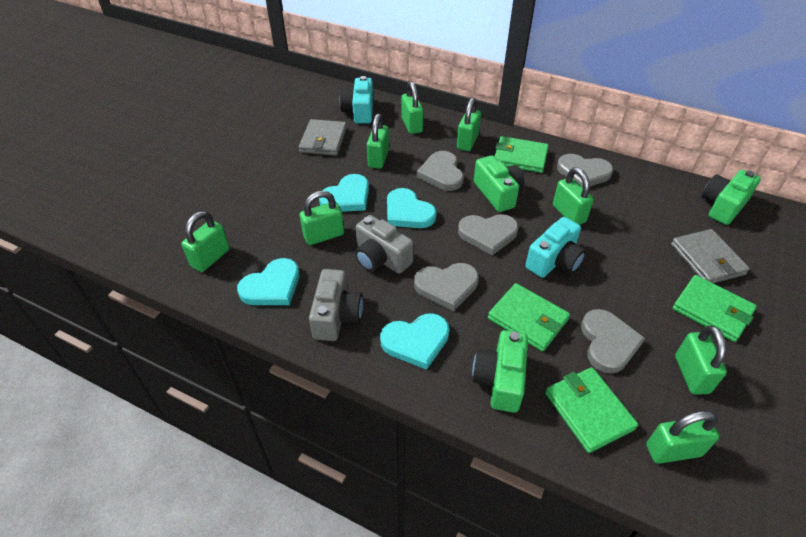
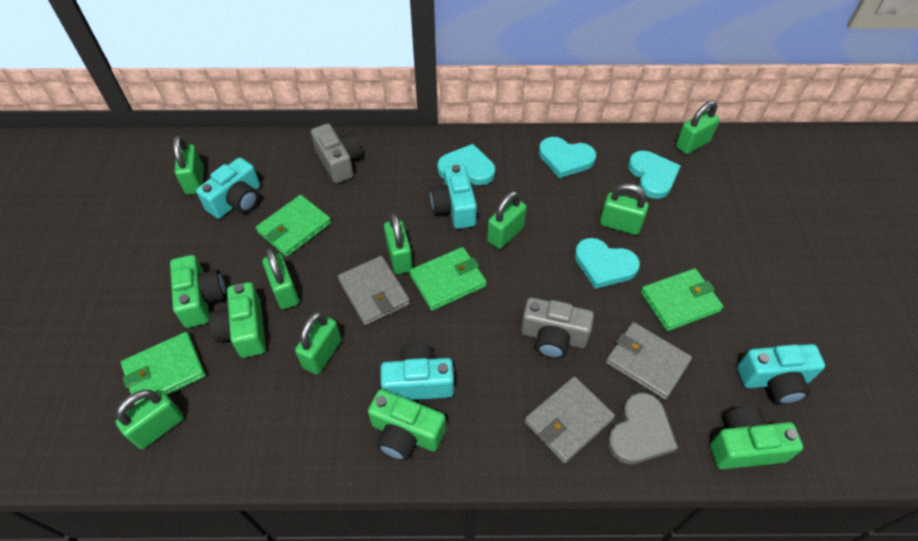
green camera: [472,330,528,413] [474,156,524,212] [702,170,761,225] = 3 -> [170,255,226,328] [209,282,266,358] [368,389,446,461] [710,406,803,469] = 4
grey heart: [414,263,479,311] [417,151,464,191] [458,214,519,256] [557,154,614,187] [581,309,645,374] = 5 -> [607,393,678,464] = 1
grey wallet: [299,119,347,156] [671,229,750,283] = 2 -> [338,256,410,326] [524,376,615,463] [606,322,692,400] = 3
turquoise camera: [340,76,373,124] [525,217,586,278] = 2 -> [196,157,260,219] [381,343,454,400] [430,165,477,229] [737,344,825,404] = 4

